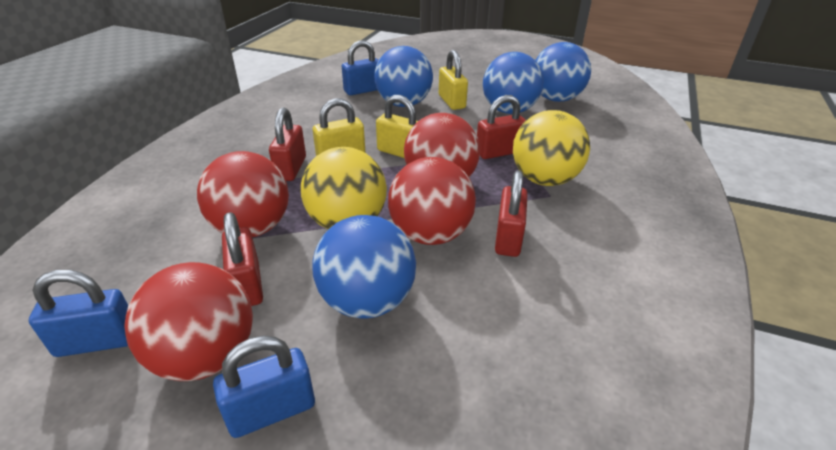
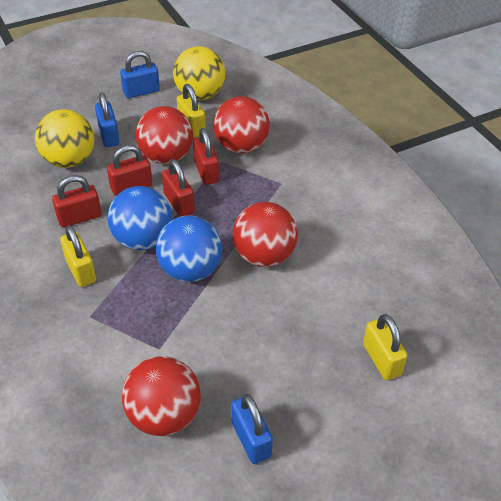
blue ball: [312,215,416,318] [374,46,433,107] [483,52,544,114] [535,42,591,102] = 4 -> [108,186,172,250] [156,215,222,282] = 2

